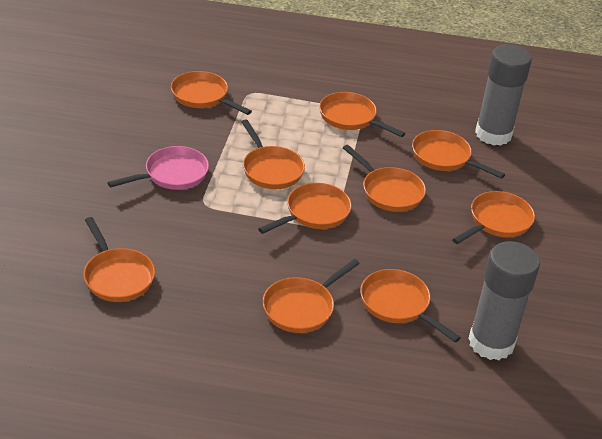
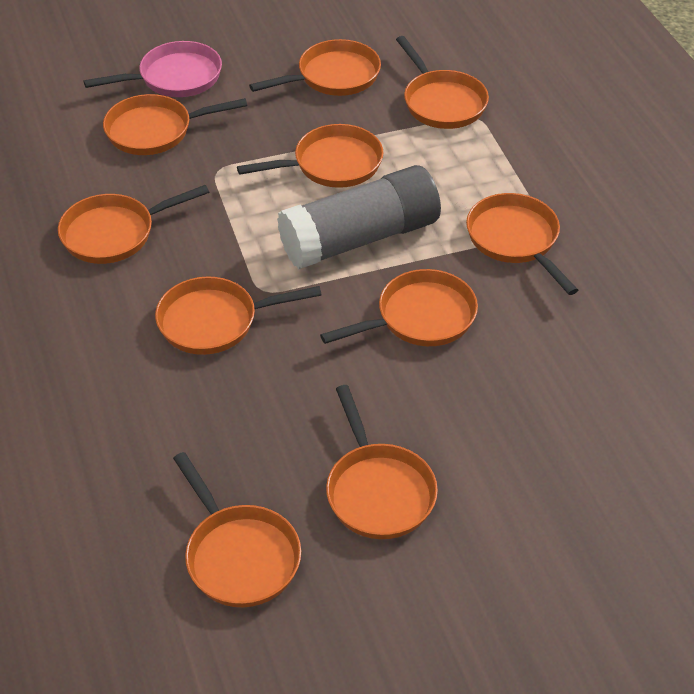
grey glue stick: [468,241,540,360] [475,44,532,146] = 2 -> [277,165,441,269] = 1

